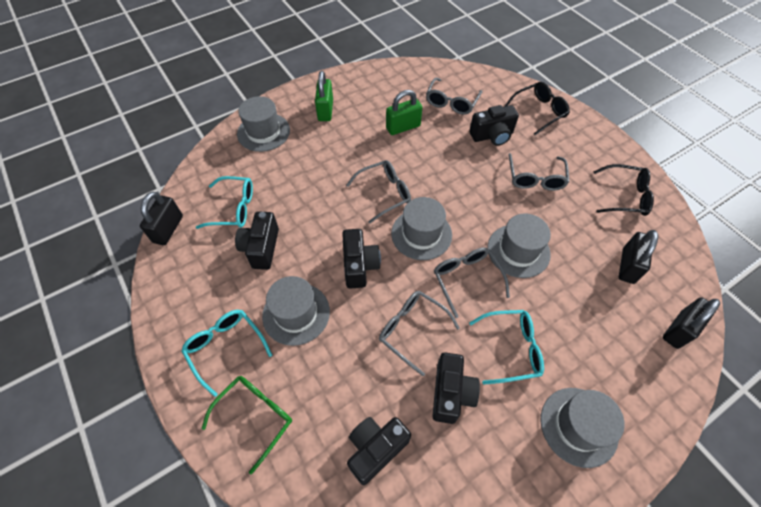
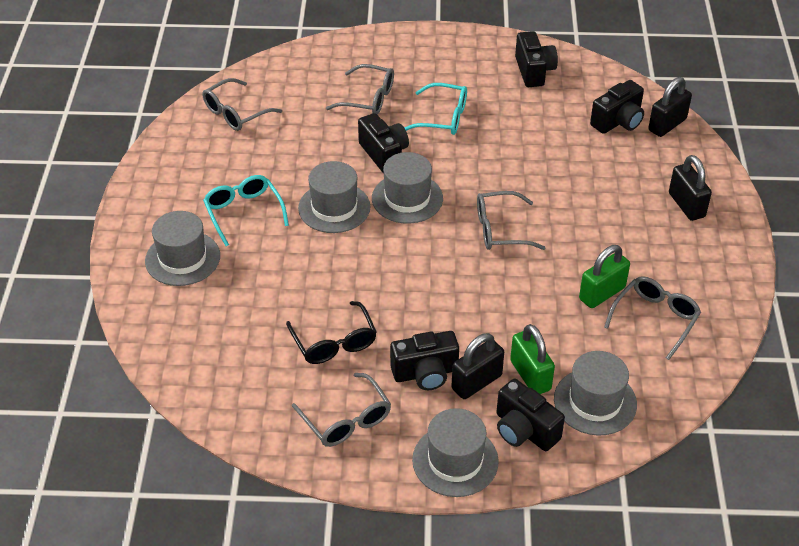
black glasses: [504,82,570,135] [593,164,654,216] = 2 -> [286,301,377,364] = 1
green glasses: [201,376,292,474] = 1 -> none = 0
turquoise glasses: [181,310,272,397] [196,176,253,229] [470,310,544,385] = 3 -> [203,175,289,246] [404,83,467,135] = 2

